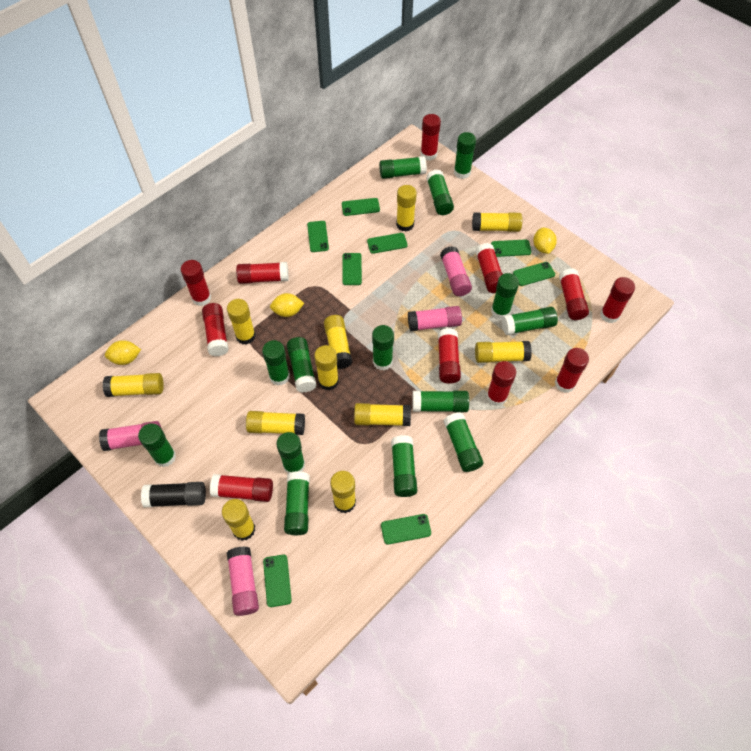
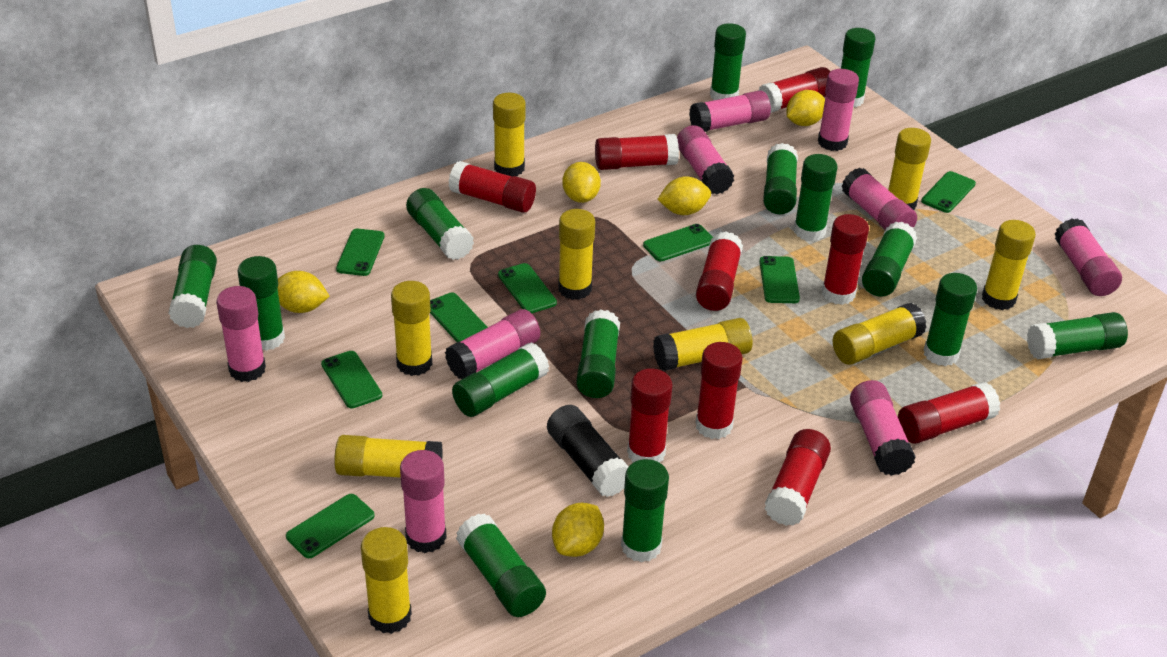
pink glue stick: [99,421,162,451] [227,546,259,616] [408,306,462,331] [440,246,472,296] = 4 -> [216,286,266,382] [400,450,447,553] [445,309,540,379] [677,125,734,194] [689,90,771,132] [818,69,859,151] [842,168,917,230] [850,380,916,476] [1055,218,1122,296] = 9
red glue stick: [181,260,211,306] [202,303,229,356] [210,474,273,502] [236,262,288,284] [421,114,441,161] [438,328,461,384] [475,243,503,293] [487,361,516,406] [555,348,589,393] [559,268,589,320] [600,277,635,323] = 11 -> [449,161,536,213] [595,134,679,170] [627,368,673,463] [695,342,742,439] [696,232,743,311] [758,67,831,113] [765,429,831,526] [822,214,869,305] [898,382,1000,444] = 9
yellow glue stick: [103,373,164,397] [222,499,255,541] [227,299,256,345] [246,411,305,435] [314,345,339,391] [324,315,352,369] [330,471,356,513] [354,403,411,426] [396,185,417,232] [472,213,522,232] [475,341,532,363] = 11 -> [334,435,443,478] [361,527,412,634] [391,281,432,376] [493,93,526,177] [558,209,595,300] [653,318,752,371] [833,303,926,365] [888,128,931,210] [982,220,1036,310] = 9
yellow lemon: [105,340,141,365] [270,293,304,317] [533,228,557,254] = 3 -> [278,271,330,313] [552,503,604,557] [562,162,601,203] [657,176,711,215] [786,90,825,126] = 5

